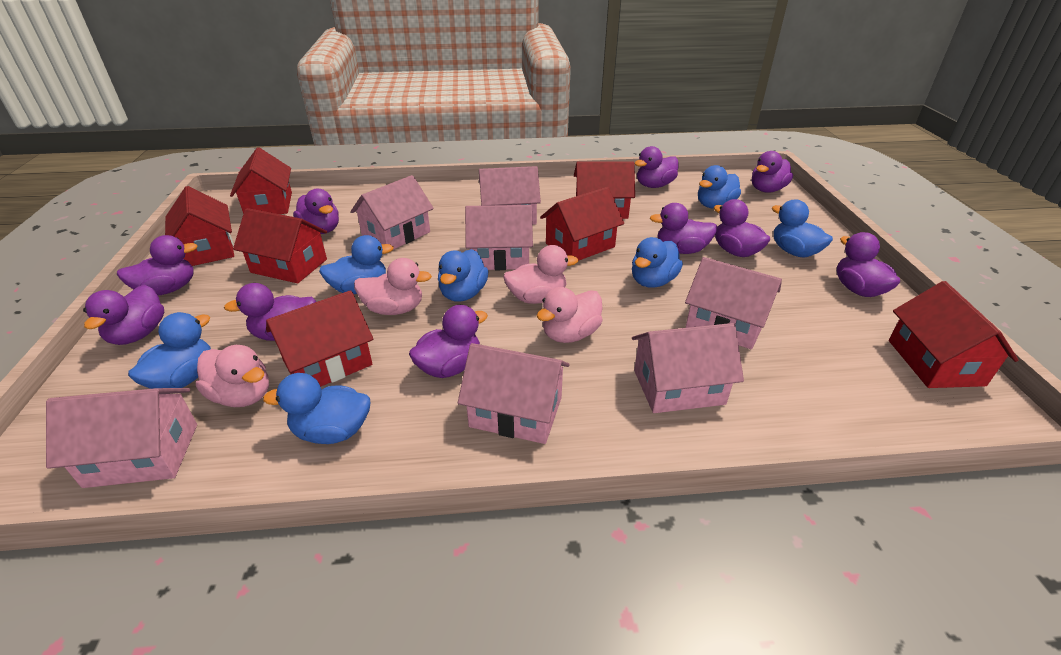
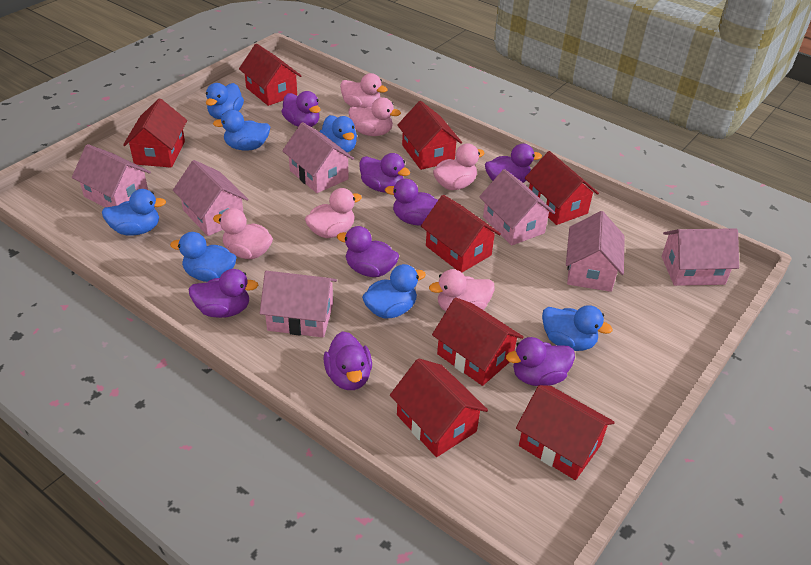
pink duck: [196,345,269,407] [354,258,432,315] [503,245,578,304] [537,287,603,343] = 4 -> [213,208,273,259] [305,188,362,238] [340,73,388,108] [348,97,401,136] [429,269,495,311] [433,143,485,190] = 6
purple duck: [83,284,164,345] [117,235,198,295] [224,283,316,341] [293,189,339,234] [409,305,488,378] [634,146,678,188] [650,203,717,254] [713,199,770,257] [752,151,793,193] [837,232,900,297] = 10 -> [189,269,258,318] [281,91,321,127] [323,331,372,390] [337,226,399,277] [359,153,410,193] [385,179,438,226] [485,144,542,183] [506,337,575,386] = 8
red house: [165,186,234,266] [230,147,292,214] [233,208,327,284] [266,290,373,387] [540,187,624,261] [574,161,635,219] [889,281,1019,388] = 7 -> [123,98,187,168] [239,44,301,106] [390,358,488,457] [397,101,462,170] [421,195,501,272] [432,297,524,386] [516,385,615,480] [525,151,599,225] = 8

